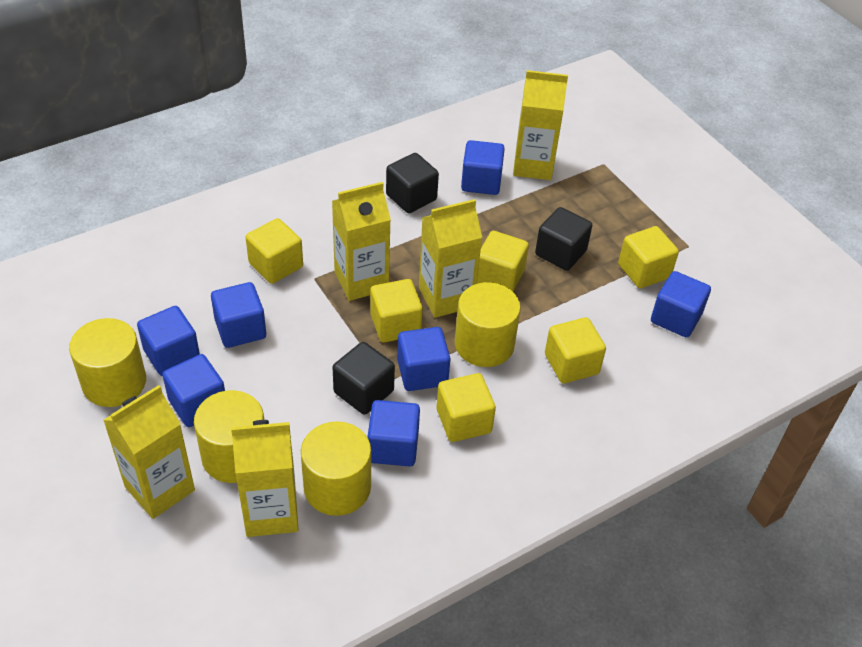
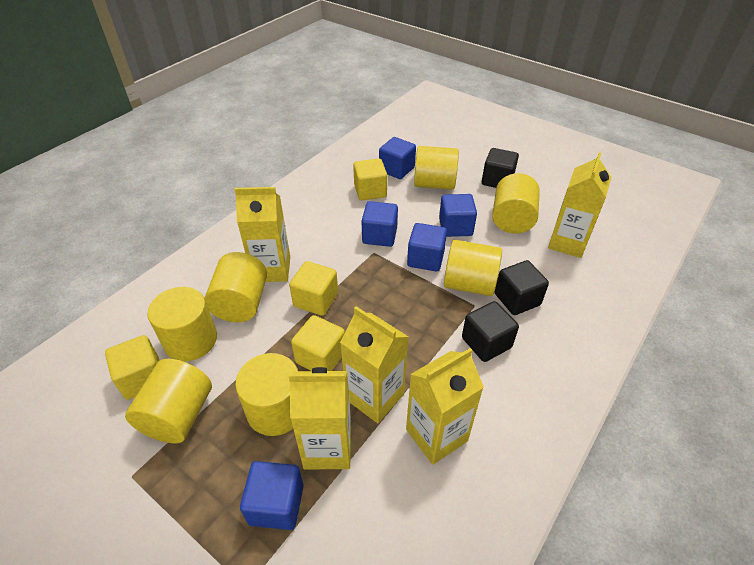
blue cube: [137,306,200,376] [162,354,225,427] [211,282,266,348] [368,400,420,467] [397,327,451,391] [461,140,505,195] [651,271,711,338] = 7 -> [240,461,303,530] [362,201,398,247] [379,137,416,179] [407,223,447,271] [439,194,477,237] = 5
yellow cube: [246,218,303,284] [370,279,423,342] [436,373,496,442] [477,231,529,292] [545,317,606,384] [618,226,679,288] = 6 -> [105,335,159,400] [289,261,338,316] [291,315,345,371] [353,159,387,200] = 4
yellow cylinder: [69,318,146,407] [194,390,264,483] [301,421,371,516] [455,282,521,367] = 4 -> [125,359,212,443] [147,287,217,361] [205,252,267,322] [235,353,298,436] [414,146,459,190] [444,240,502,296] [492,173,540,233] = 7

